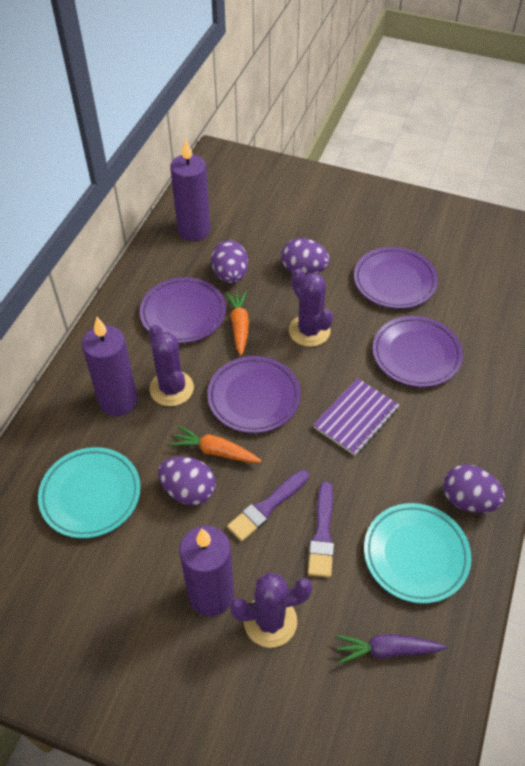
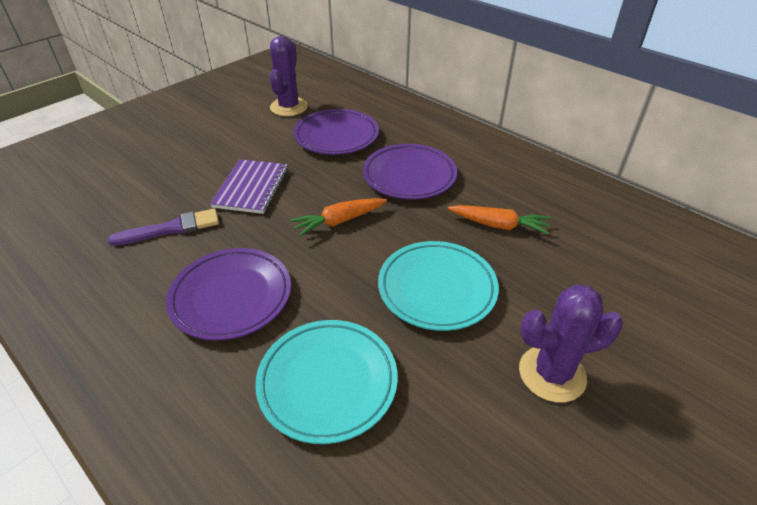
purple brush: [227,470,309,542] [308,481,334,578] = 2 -> [108,208,219,246] = 1
purple cactus: [149,325,194,406] [230,572,312,648] [289,269,333,347] = 3 -> [270,36,308,116] [519,284,623,403] = 2
purple candle: [82,317,138,416] [170,139,210,241] [179,525,234,616] = 3 -> none = 0
purple carrot: [335,634,447,664] = 1 -> none = 0
purple egg: [158,456,216,505] [211,240,248,283] [281,238,330,276] [443,464,505,513] = 4 -> none = 0
purple plate: [140,277,226,343] [207,356,301,433] [354,247,438,309] [373,316,463,387] = 4 -> [166,248,291,341] [293,109,379,155] [363,144,457,200] = 3

